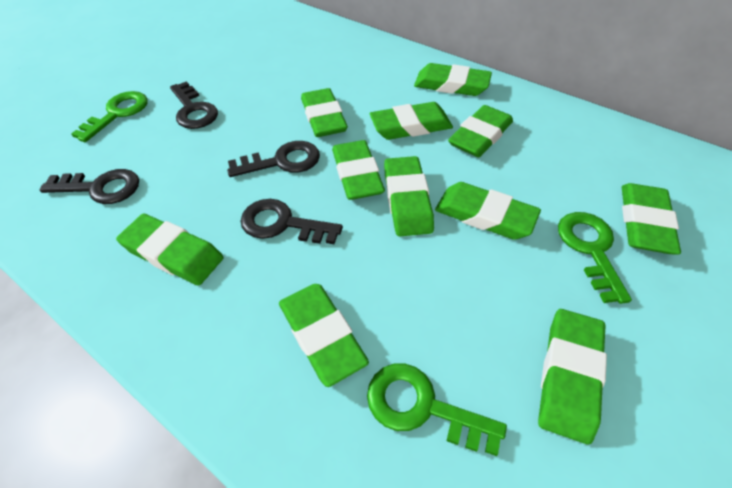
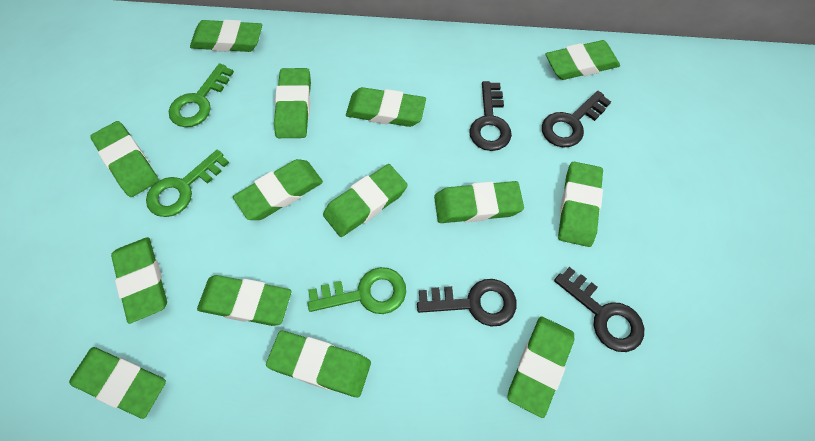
green eraser: [116,214,224,285] [279,284,369,387] [301,88,348,137] [332,140,385,200] [370,102,453,140] [384,156,434,237] [414,63,492,96] [435,182,541,240] [448,105,513,157] [538,309,607,445] [622,183,681,255] = 11 -> [69,347,166,419] [90,121,159,197] [111,237,167,324] [190,19,262,52] [197,275,291,326] [233,159,323,220] [266,331,371,397] [274,68,311,138] [323,164,408,237] [346,87,426,127] [434,181,524,223] [507,316,574,418] [546,40,620,80] [558,162,603,247] = 14

